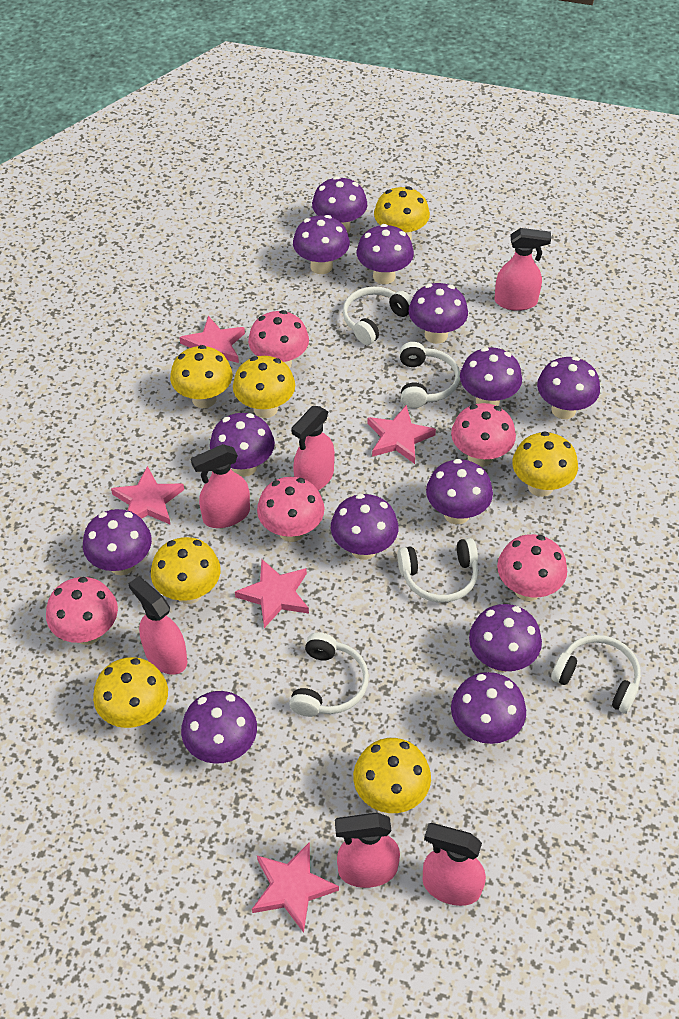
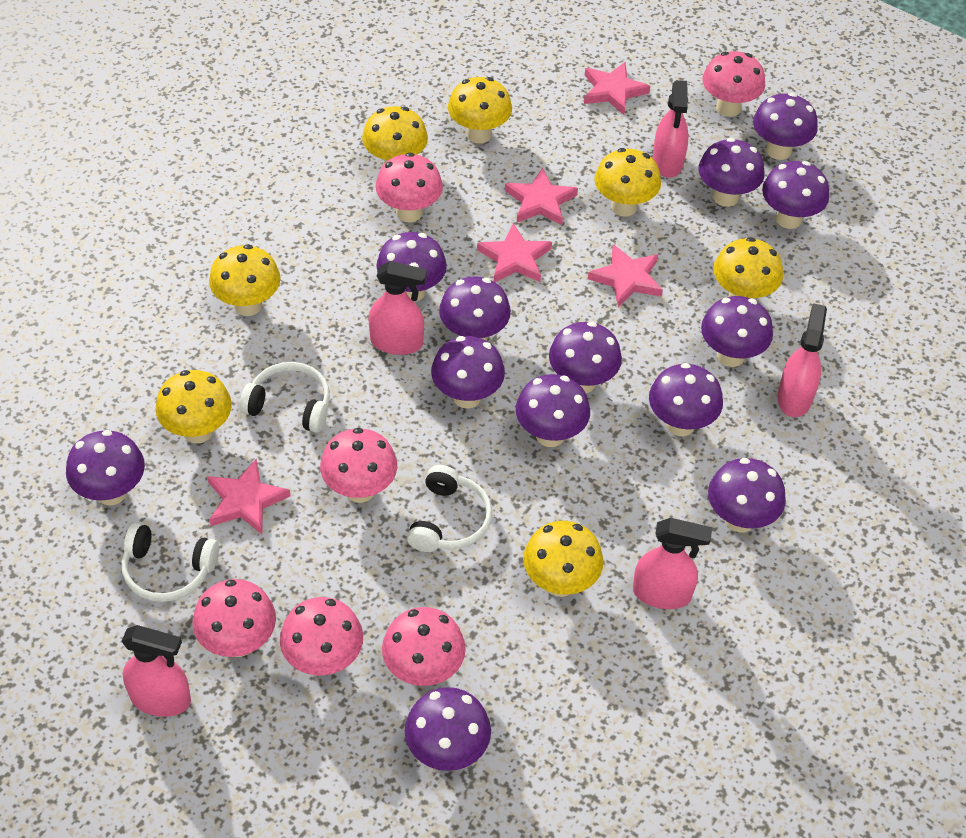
pink mushroom: [46,577,118,645] [248,310,309,368] [257,477,325,542] [451,403,516,467] [497,534,567,601] = 5 -> [193,579,276,657] [280,597,363,675] [320,428,397,503] [376,153,443,222] [382,607,466,686] [702,51,765,117] = 6
pink spray bottle: [128,576,187,675] [191,444,250,528] [291,406,335,490] [335,812,400,888] [423,823,486,906] [495,228,551,311] = 6 -> [122,625,191,717] [369,261,427,355] [633,518,712,609] [653,80,689,178] [777,303,827,417] = 5
white headphones: [289,632,369,717] [343,287,412,345] [397,538,478,603] [400,342,460,408] [551,635,641,714] = 5 -> [122,523,219,602] [240,362,330,433] [407,465,492,552] = 3

